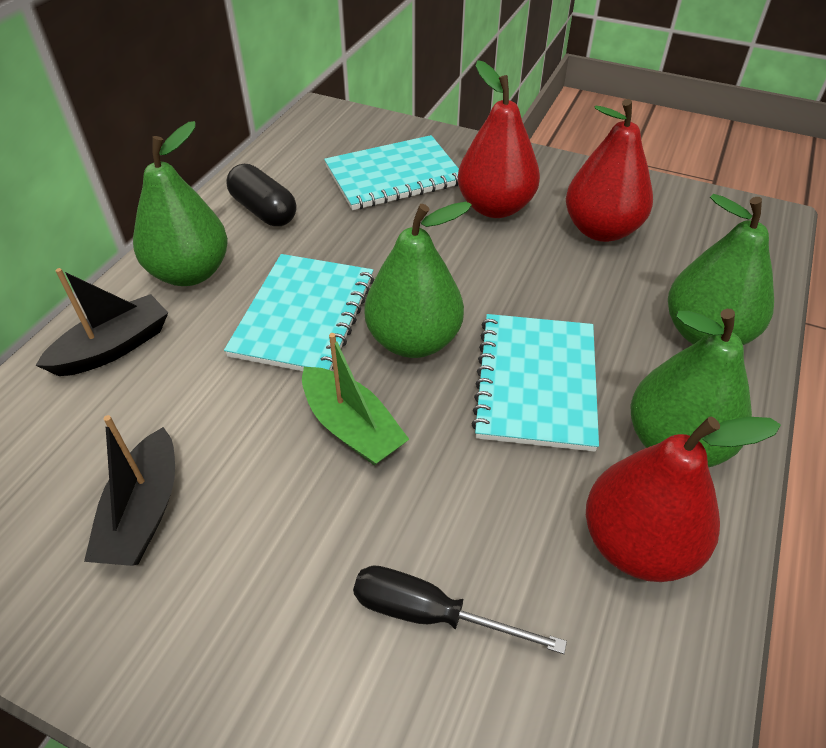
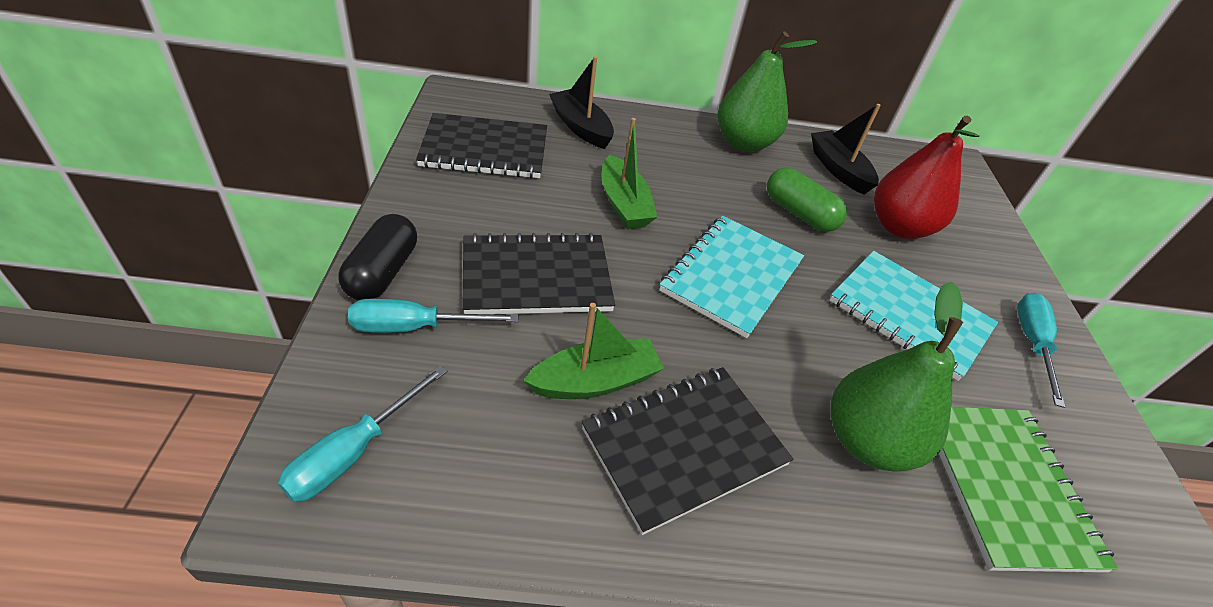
black notebook: none = 0 -> [416,113,547,178] [462,233,615,314] [582,367,793,535] = 3
black screwdriver: [353,565,567,654] = 1 -> none = 0
green boat: [302,333,409,466] = 1 -> [523,303,664,399] [602,118,657,229] = 2
green capsule: none = 0 -> [767,168,847,232] = 1
green notebook: none = 0 -> [939,407,1118,572] = 1
green pear: [133,121,228,286] [364,202,472,358] [630,309,752,467] [668,194,774,345] = 4 -> [717,31,817,152] [831,281,963,471] = 2
red pear: [458,60,540,218] [566,99,653,242] [586,416,781,582] = 3 -> [874,116,980,239] = 1
turquoise notebook: [224,254,374,371] [324,135,459,210] [472,314,599,452] = 3 -> [659,216,804,338] [830,251,998,381] = 2
turquoise screwdriver: none = 0 -> [278,365,447,502] [348,298,519,333] [1017,293,1065,408] = 3

